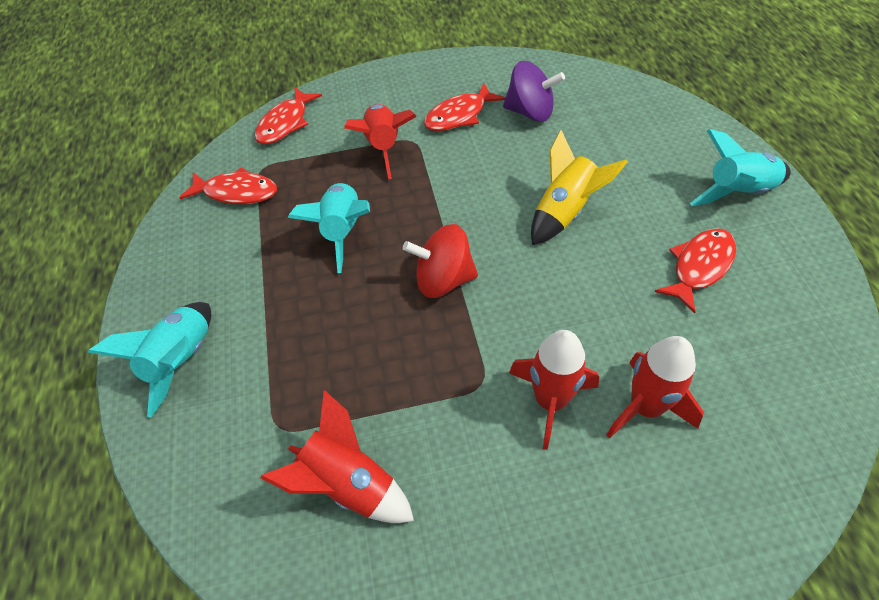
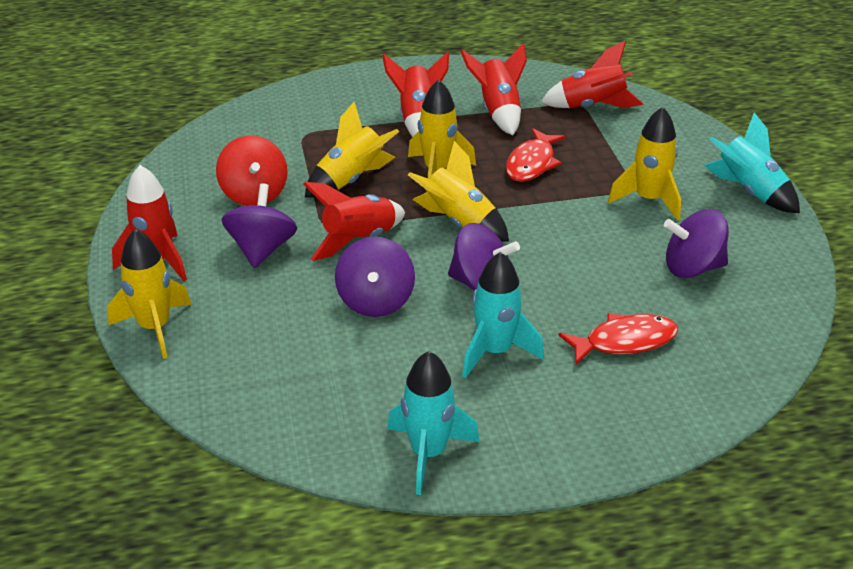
purple spinning top: [503,61,565,122] = 1 -> [221,183,297,268] [335,237,415,317] [448,223,520,291] [664,209,728,278] = 4
red fish: [179,167,277,204] [255,87,322,144] [424,83,505,131] [654,228,736,314] = 4 -> [506,128,566,182] [558,313,678,364] = 2
red rocket: [260,390,414,523] [344,104,417,179] [509,330,599,450] [606,336,704,439] = 4 -> [112,165,187,281] [303,182,405,261] [382,52,449,137] [460,43,527,135] [541,41,643,108] = 5
yellow rocket: [531,130,628,245] = 1 -> [107,229,192,359] [305,102,399,198] [408,79,476,179] [408,141,509,242] [608,107,681,220] = 5

